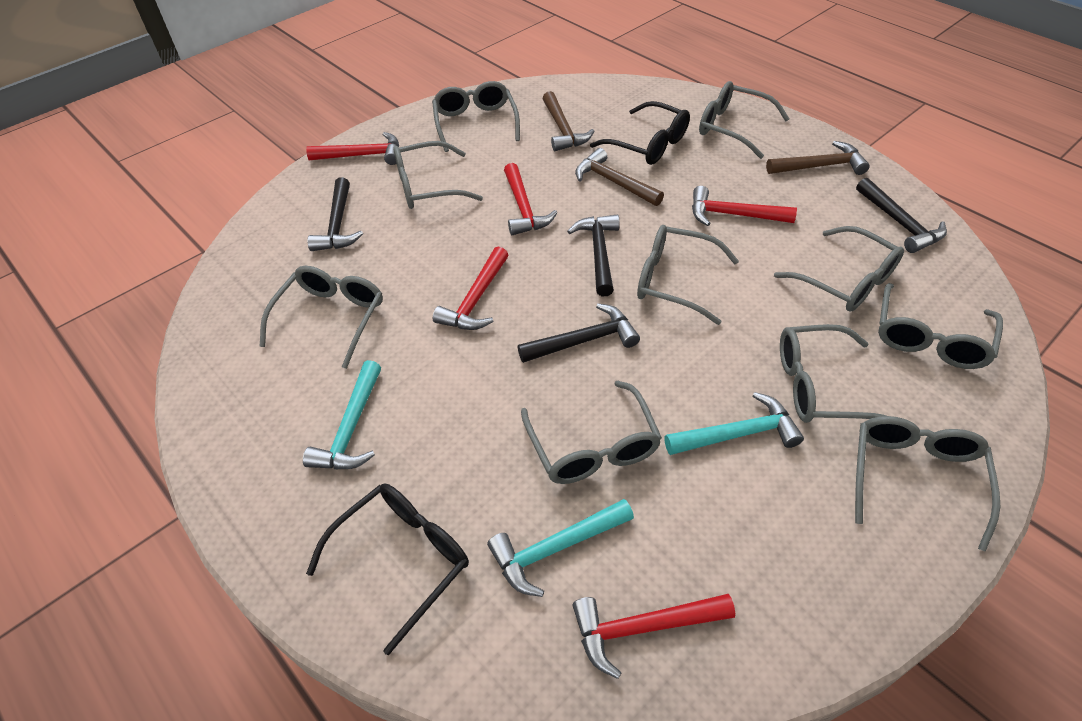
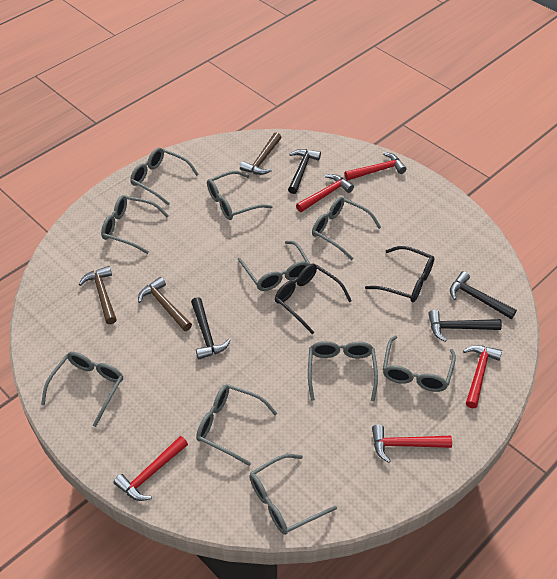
turquoise hammer: [303,360,381,469] [487,499,634,597] [665,392,804,455] = 3 -> none = 0

